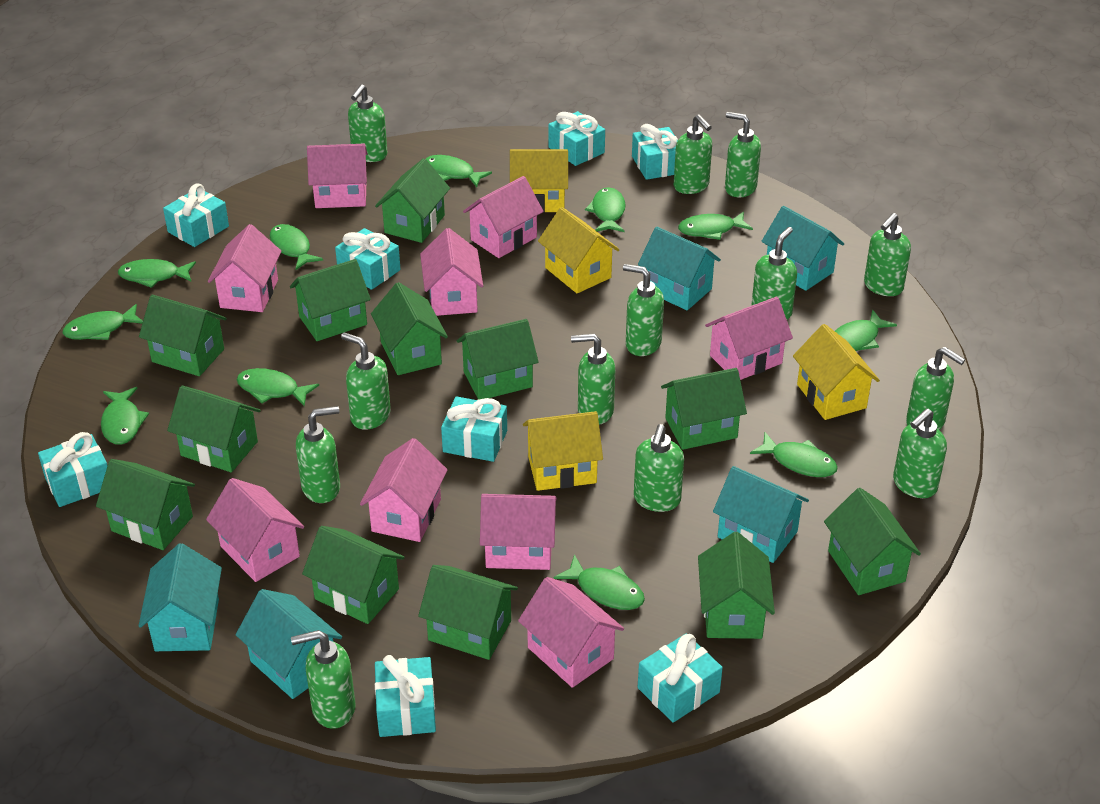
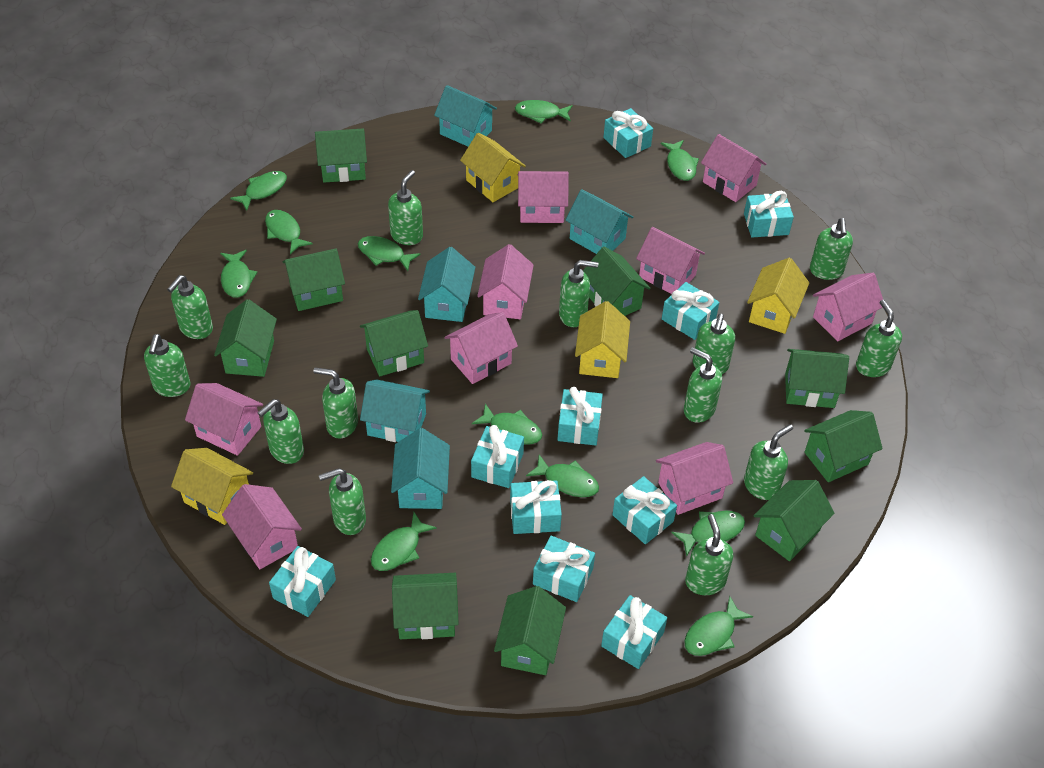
green house: [96,459,195,550] [139,295,226,376] [167,385,261,473] [290,259,371,341] [302,526,404,624] [371,282,448,375] [375,158,450,243] [418,565,518,660] [457,319,539,400] [661,368,747,450] [698,532,775,639] [824,488,921,595] = 12 -> [214,299,277,377] [282,248,345,311] [315,129,367,183] [360,310,428,376] [392,573,459,639] [494,586,566,675] [583,247,650,316] [754,480,834,561] [785,349,849,408] [804,410,883,482] = 10
turquoise gift: [38,432,108,507] [163,184,229,247] [335,228,401,290] [375,655,436,737] [441,396,507,462] [548,111,605,166] [632,124,678,180] [638,634,723,723] = 8 -> [269,546,336,617] [471,425,524,488] [510,480,562,534] [533,536,595,602] [557,387,603,446] [601,595,667,669] [603,108,653,158] [612,476,677,544] [662,282,719,340] [744,191,794,237] = 10

